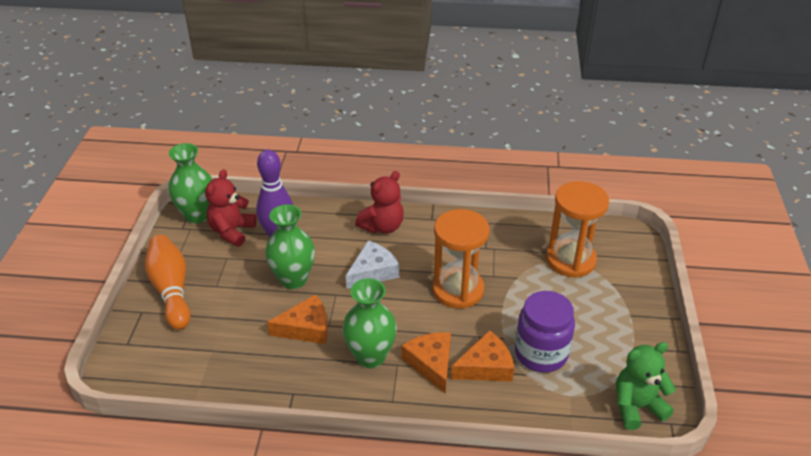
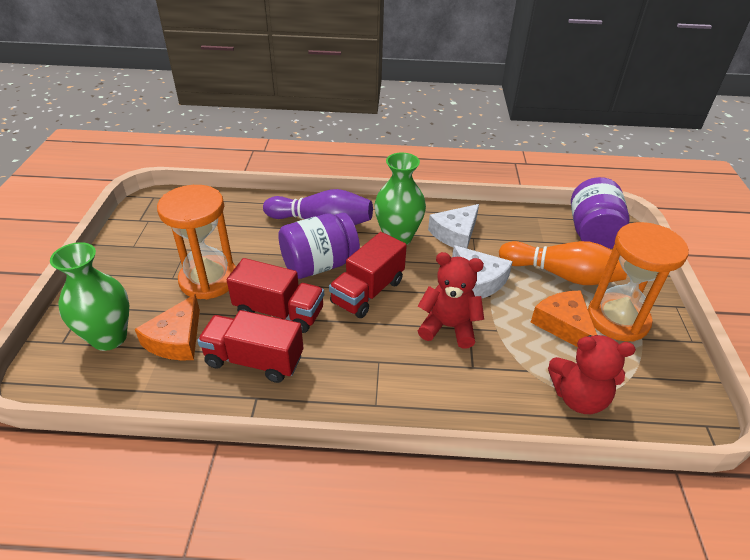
green teddy bear: [616,342,676,430] = 1 -> none = 0
green vase: [168,143,212,224] [265,204,315,289] [342,278,397,368] = 3 -> [50,242,129,351] [374,153,426,245] = 2
orange cheese: [267,294,328,344] [402,332,451,393] [451,330,514,382] = 3 -> [135,294,200,360] [530,291,597,347] = 2
purple jar: [515,291,575,373] = 1 -> [278,213,360,279] [571,177,630,249] = 2
red truck: none = 0 -> [197,310,303,383] [227,258,324,333] [329,232,407,318] = 3
white cheese: [346,241,399,289] = 1 -> [428,204,479,249] [452,245,513,298] = 2

